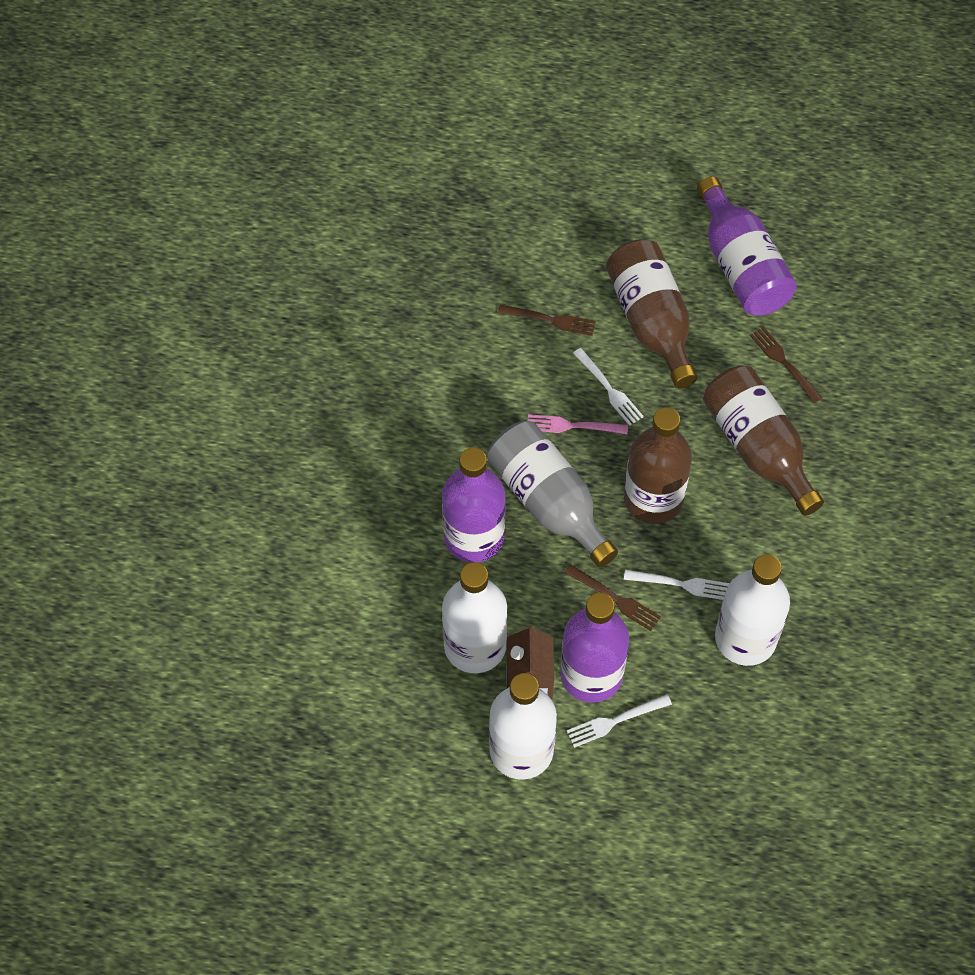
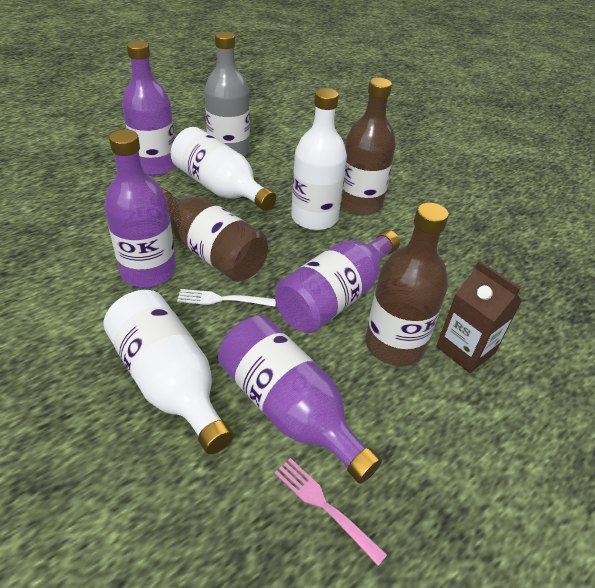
brown fork: [498,305,596,336] [565,565,661,631] [750,327,822,403] = 3 -> none = 0
purple bottle: [442,448,506,563] [560,593,629,703] [697,176,797,316] = 3 -> [104,129,176,287] [122,41,175,176] [218,316,382,484] [275,230,400,333] = 4
white fork: [566,694,672,748] [573,348,644,426] [624,569,729,600] = 3 -> [177,289,276,307] = 1

